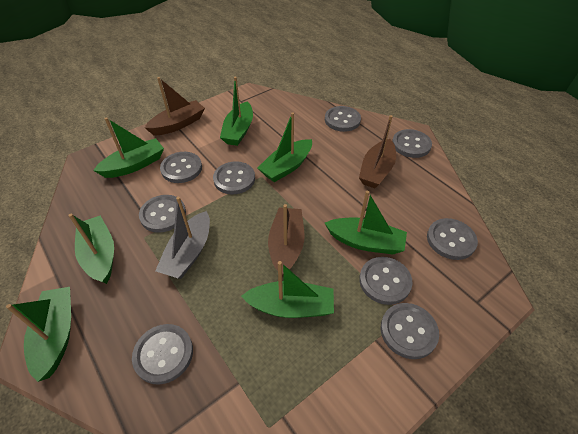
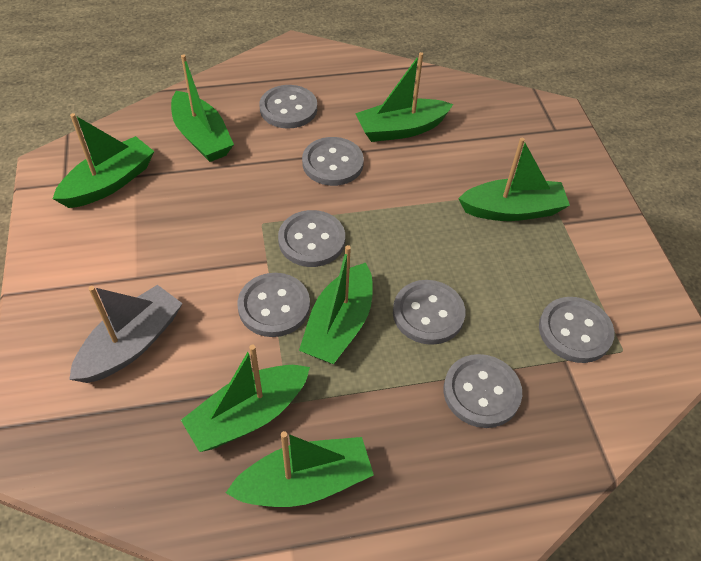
brown boat: [145,77,205,135] [268,204,304,277] [359,115,396,188] = 3 -> none = 0
grey button: [132,324,193,385] [139,195,186,233] [160,152,202,183] [213,161,255,194] [325,106,361,132] [359,257,412,305] [381,303,439,359] [392,129,432,158] [427,218,478,260] = 9 -> [237,273,310,337] [259,85,317,128] [278,210,345,267] [302,137,364,186] [393,280,465,345] [443,354,522,428] [539,297,615,363] = 7

